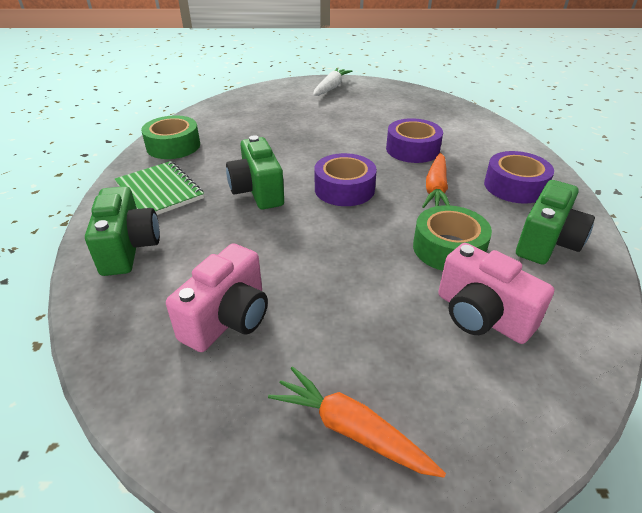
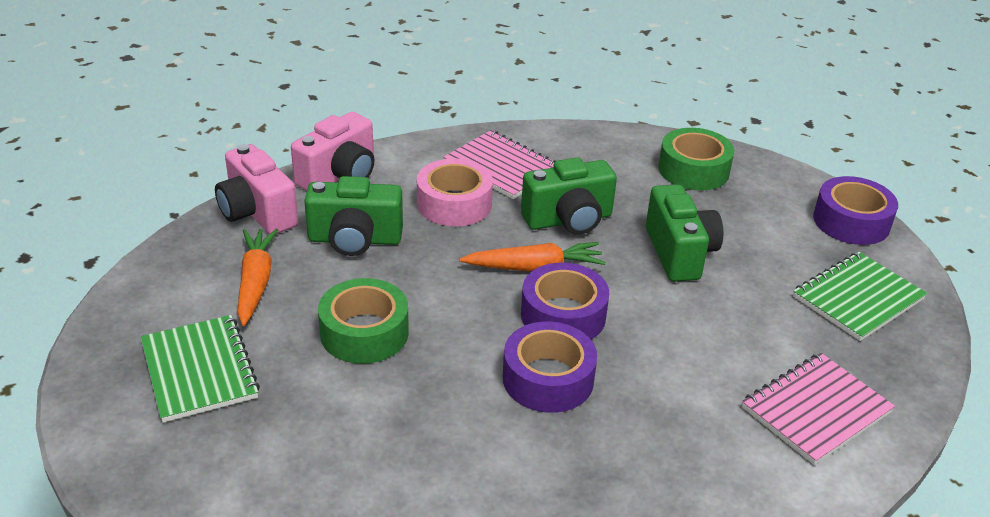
green notebook: [114,161,204,215] = 1 -> [141,315,260,423] [793,252,927,341] = 2
pink notebook: none = 0 -> [443,130,556,199] [742,353,895,465] = 2
pink tape: none = 0 -> [417,158,493,227] = 1
white carrot: [313,68,352,96] = 1 -> none = 0

